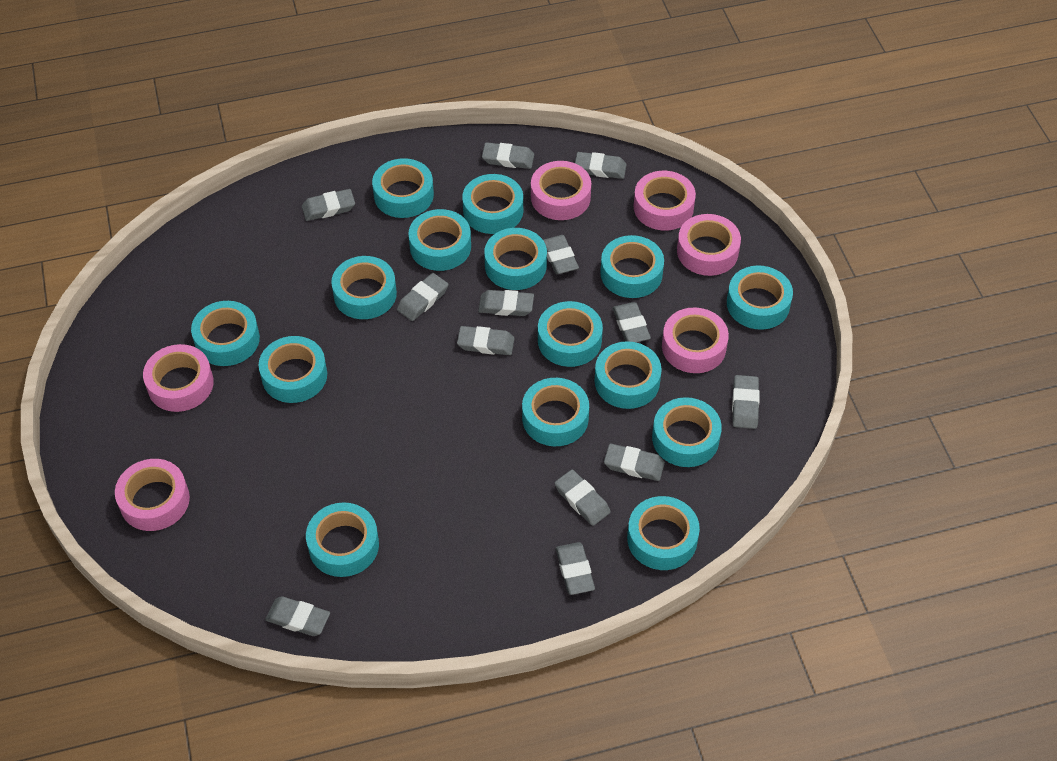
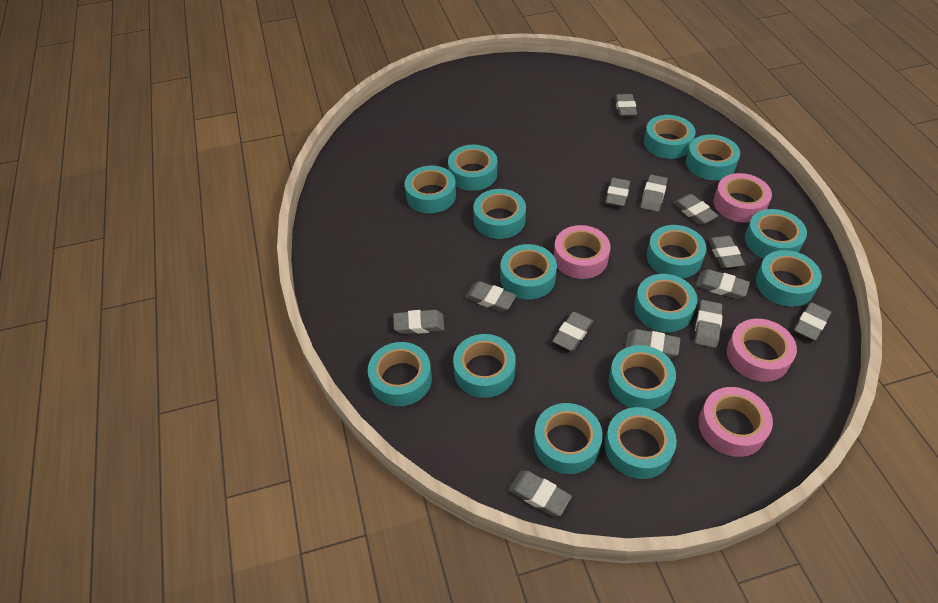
pink tape: [115,459,190,531] [143,344,214,412] [531,161,591,220] [634,171,696,231] [662,307,729,373] [677,214,741,276] = 6 -> [554,225,610,279] [699,387,773,457] [713,173,772,223] [727,319,797,382] = 4

